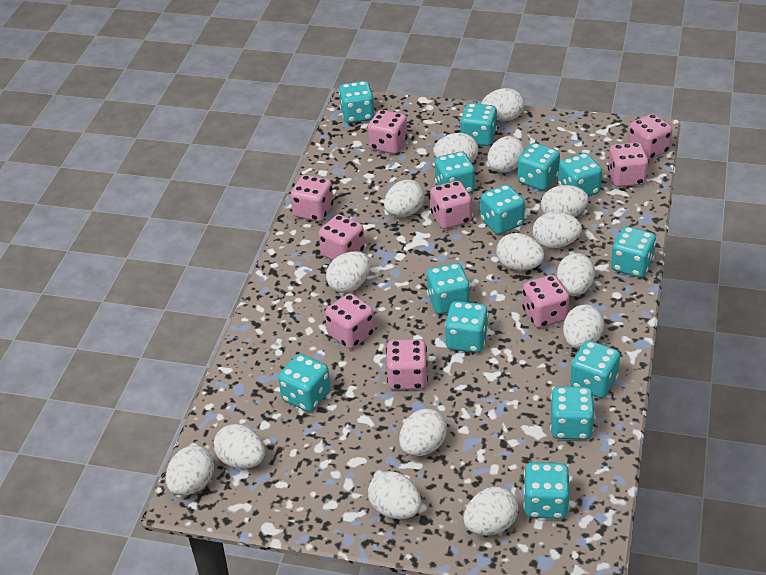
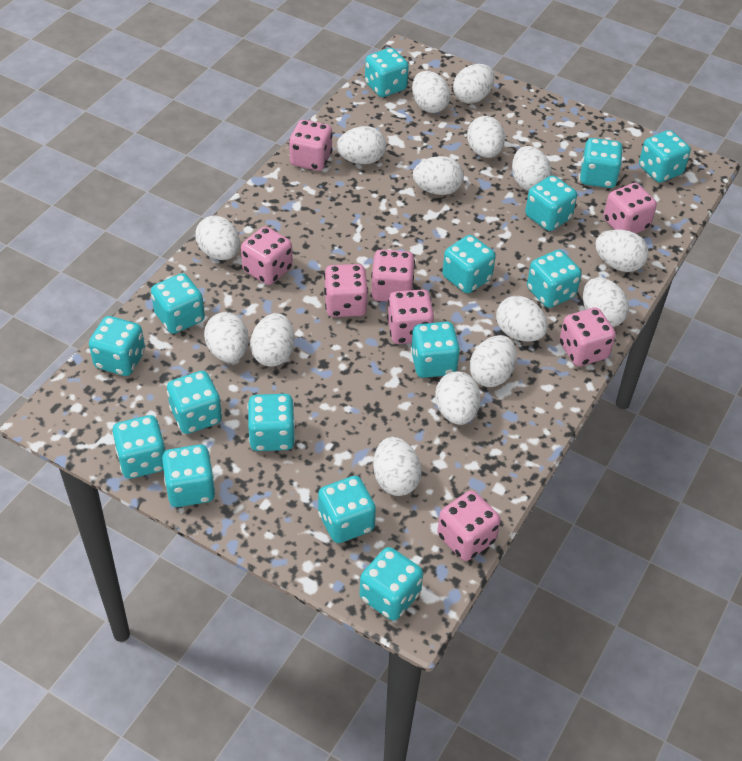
pink dice: [291,175,333,222] [319,214,365,260] [325,293,375,349] [368,110,407,154] [386,339,428,390] [430,181,472,229] [522,275,569,328] [608,142,649,187] [628,114,672,160] = 9 -> [241,226,293,285] [289,120,333,171] [324,264,368,317] [371,250,415,302] [387,290,434,344] [437,490,501,561] [559,308,616,366] [603,183,657,234] = 8
turquoise dice: [278,354,331,412] [339,81,375,123] [427,263,470,314] [435,151,475,193] [445,301,488,353] [460,103,497,146] [481,184,525,234] [517,143,560,191] [523,462,570,519] [550,386,595,440] [558,153,602,197] [570,340,620,398] [611,226,656,277] = 13 -> [89,316,145,376] [112,415,165,479] [151,273,205,334] [162,444,216,507] [167,371,222,434] [247,394,295,451] [318,476,376,543] [360,547,423,621] [365,48,409,97] [411,322,460,378] [442,235,496,293] [525,175,577,231] [527,250,582,308] [580,138,623,188] [639,130,691,183] = 15

